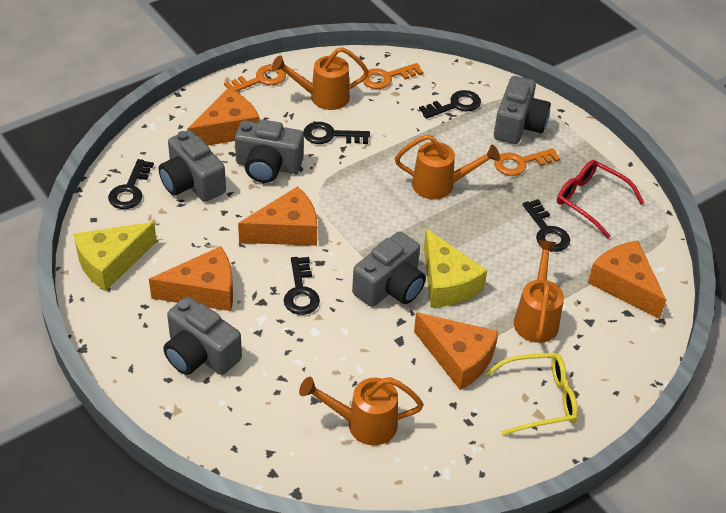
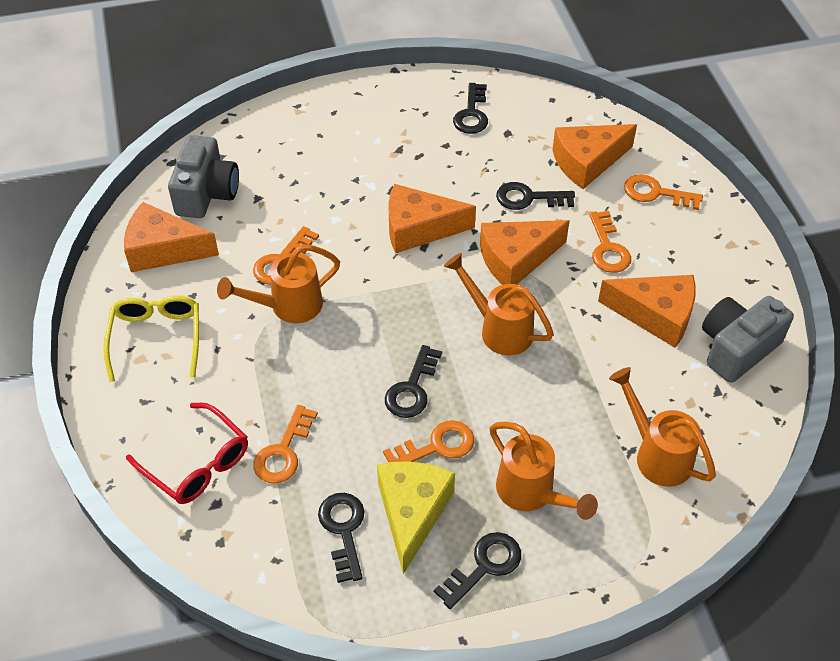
grey camera: [159,130,226,202] [163,296,242,375] [235,119,304,183] [352,231,426,307] [494,76,551,144] = 5 -> [168,135,239,218] [702,296,794,383] = 2
orange key: [224,65,286,92] [362,63,423,89] [494,148,560,176] = 3 -> [253,226,319,285] [253,405,318,484] [383,420,474,463] [589,211,631,273] [624,174,703,210] = 5
yellow cheese: [74,222,157,291] [424,229,487,308] = 2 -> [377,461,455,574] = 1

